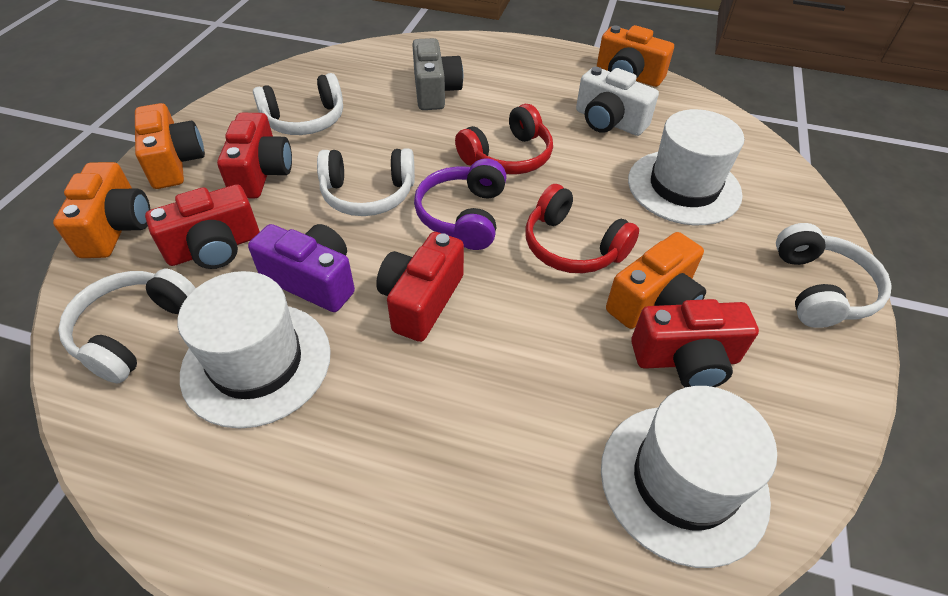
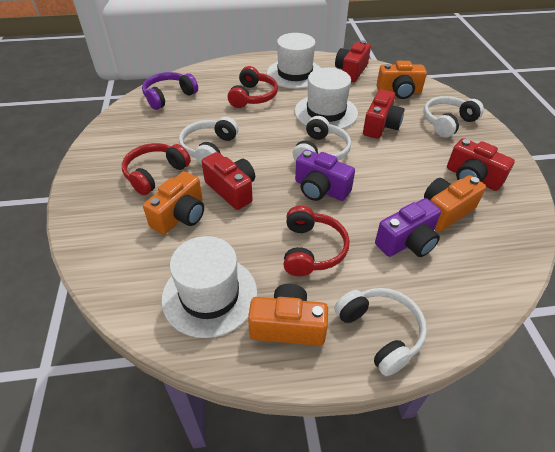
grey camera: [412,38,463,110] = 1 -> none = 0
purple camera: [248,224,355,312] = 1 -> [295,150,355,201] [375,198,441,257] = 2
red headphones: [455,104,553,175] [525,184,639,273] = 2 -> [122,143,191,195] [228,66,278,108] [284,206,350,276] = 3
white camera: [576,67,659,136] = 1 -> none = 0

